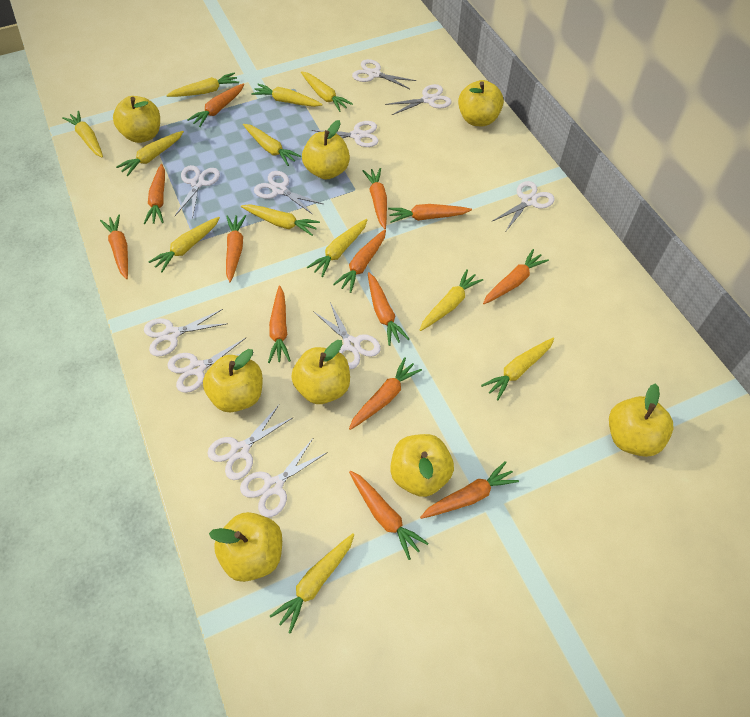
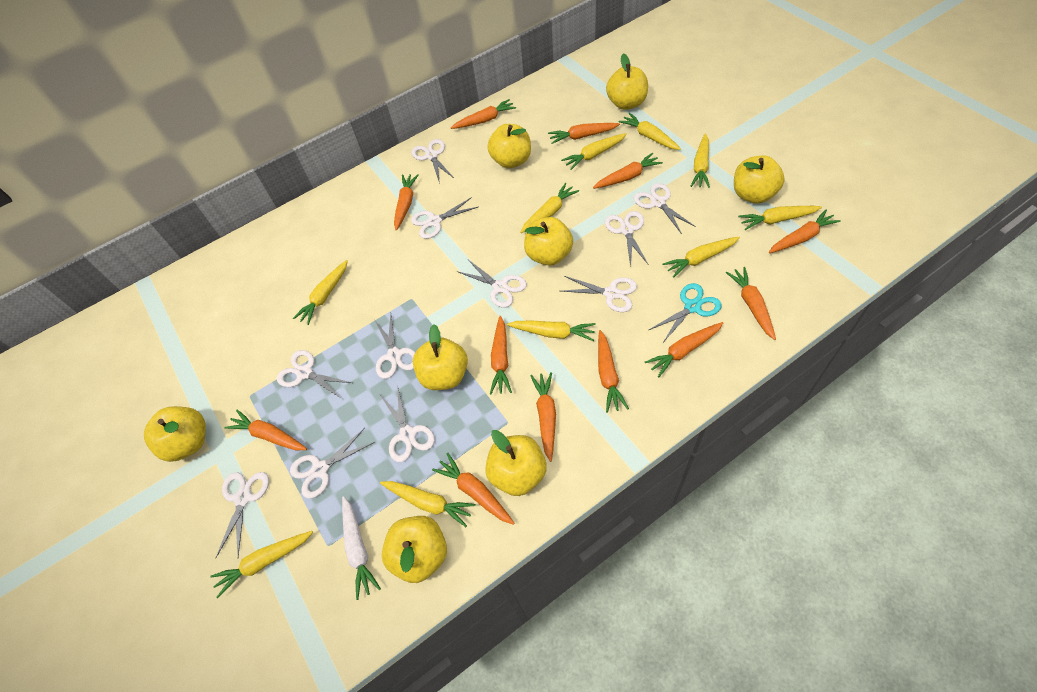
orange carrot: [100,214,128,279] [143,164,165,224] [187,83,244,127] [226,215,246,282] [268,286,291,363] [333,229,386,293] [349,357,422,430] [349,471,428,560] [363,168,387,229] [368,272,409,346] [388,204,472,223] [420,461,519,519] [483,249,549,304] = 13 -> [224,410,307,450] [394,174,419,231] [432,453,514,525] [451,99,516,129] [490,316,512,394] [530,372,556,462] [548,123,620,144] [593,153,663,189] [598,330,629,413] [645,322,723,377] [726,267,776,340] [769,209,841,253] = 12
turquoise scissors: none = 0 -> [649,283,722,342] = 1
white carrot: none = 0 -> [342,496,381,600] = 1
yellow carrot: [62,111,103,157] [116,131,184,176] [149,217,220,272] [166,73,239,97] [241,204,320,236] [243,124,301,166] [251,84,323,107] [270,534,354,634] [301,71,353,112] [306,219,368,277] [420,269,484,331] [481,338,554,400] = 12 -> [210,531,313,598] [293,260,348,325] [380,481,475,527] [507,321,596,341] [520,183,579,233] [561,133,627,170] [619,113,681,150] [662,237,740,278] [691,134,710,188] [738,206,822,230] = 10

